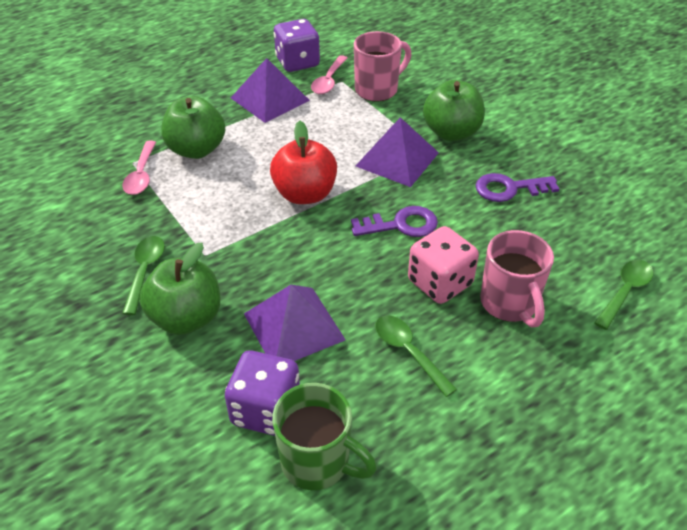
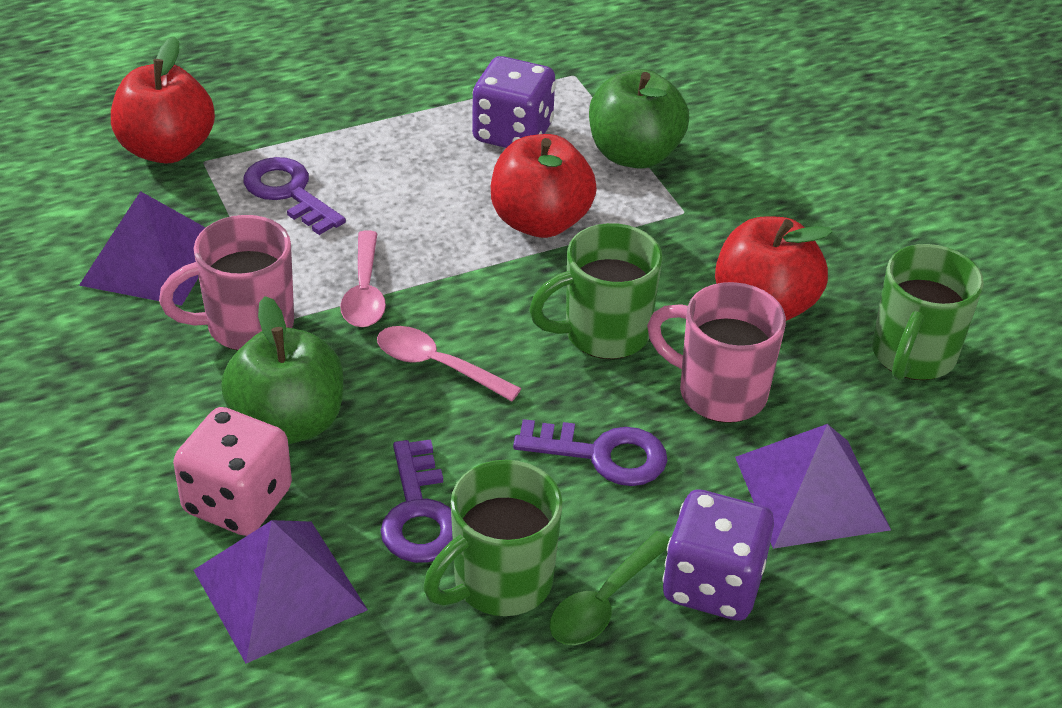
green apple: [139,243,220,335] [161,96,225,159] [423,80,485,141] = 3 -> [221,296,343,444] [589,69,689,169] = 2
green mug: [272,383,377,490] = 1 -> [423,460,563,616] [529,223,663,359] [872,244,984,380] = 3
green spoon: [122,236,165,315] [375,315,457,397] [594,260,653,330] = 3 -> [549,531,670,645] = 1
purple key: [351,206,438,237] [475,173,559,202] = 2 -> [243,157,346,235] [380,439,453,563] [513,419,667,486] = 3
red apple: [270,121,337,204] = 1 -> [111,37,215,164] [491,134,597,238] [715,216,833,321] = 3

